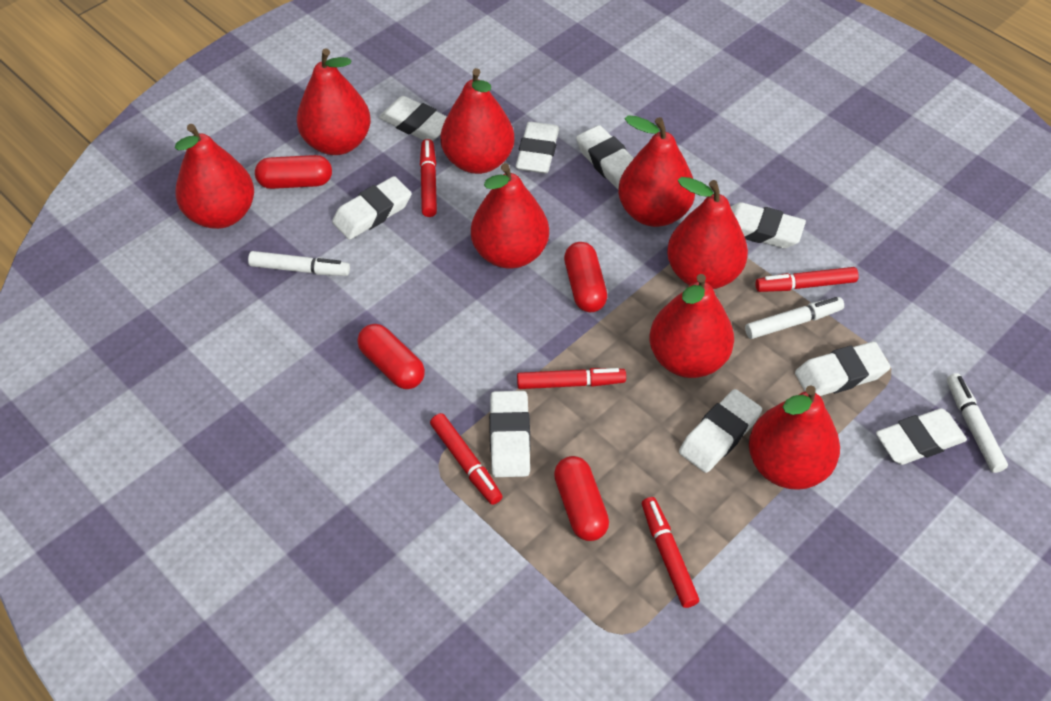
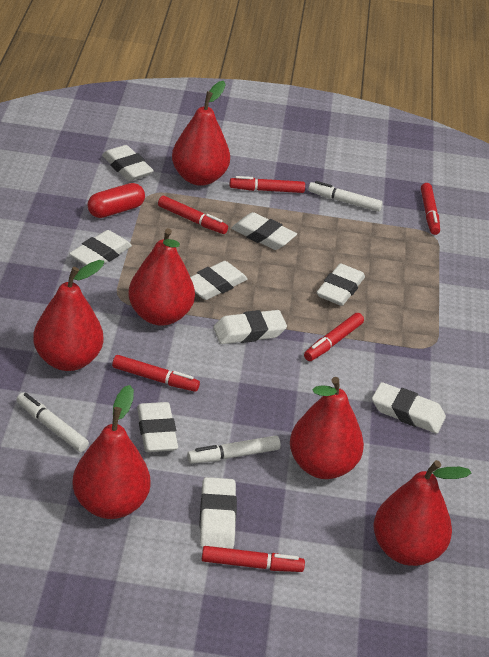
red capsule: [255,155,332,189] [358,324,425,389] [554,456,609,541] [564,242,607,312] = 4 -> [88,183,145,218] = 1
red marker: [420,139,437,217] [430,413,503,505] [517,368,626,389] [642,497,699,608] [755,267,859,292] = 5 -> [112,355,200,392] [158,196,228,234] [202,546,305,572] [230,176,305,193] [304,313,364,361] [421,183,440,235] = 6
red pear: [175,124,254,229] [297,48,371,155] [441,68,515,174] [471,163,549,268] [618,115,695,227] [650,274,734,378] [667,177,748,289] [749,385,840,490] = 8 -> [33,260,104,371] [73,385,150,519] [128,228,195,326] [172,81,230,186] [290,377,364,479] [373,460,471,566] = 6

